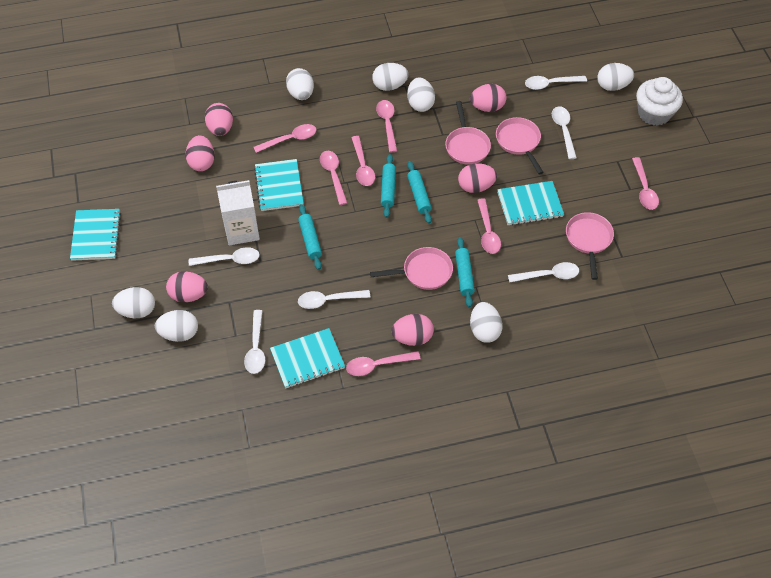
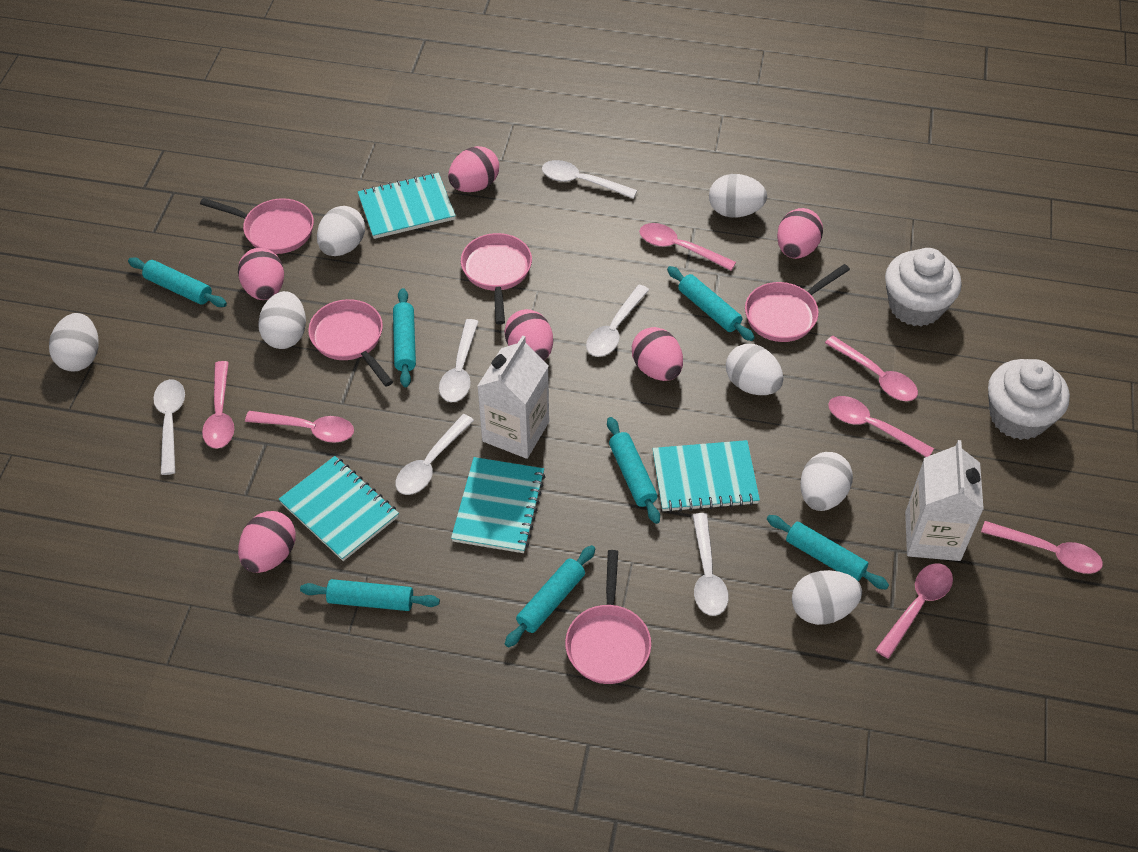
pink pan: [370,247,453,290] [445,101,491,165] [496,117,544,174] [566,212,614,280] = 4 -> [200,198,314,254] [308,299,393,386] [461,233,532,325] [565,550,651,684] [745,264,850,342] = 5
turquoise rolling pin: [298,204,322,270] [381,154,396,218] [407,161,432,224] [455,237,475,308] = 4 -> [128,257,227,307] [300,579,440,611] [393,288,416,387] [505,545,596,647] [607,417,660,524] [667,266,755,341] [767,515,889,589] = 7
white carton: [216,180,260,245] = 1 -> [477,335,549,459] [905,440,984,561] = 2
white cupcake: [636,77,683,126] = 1 -> [885,248,962,326] [988,359,1070,440] = 2

